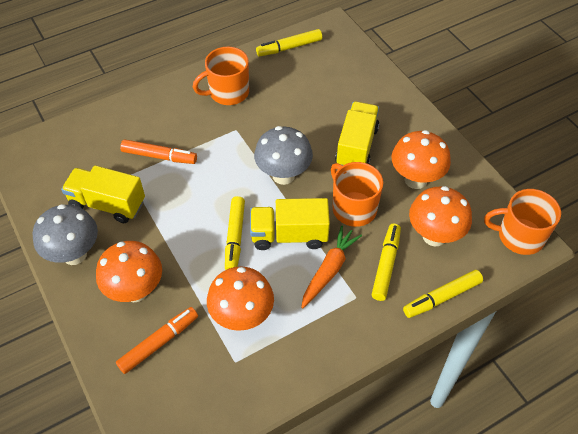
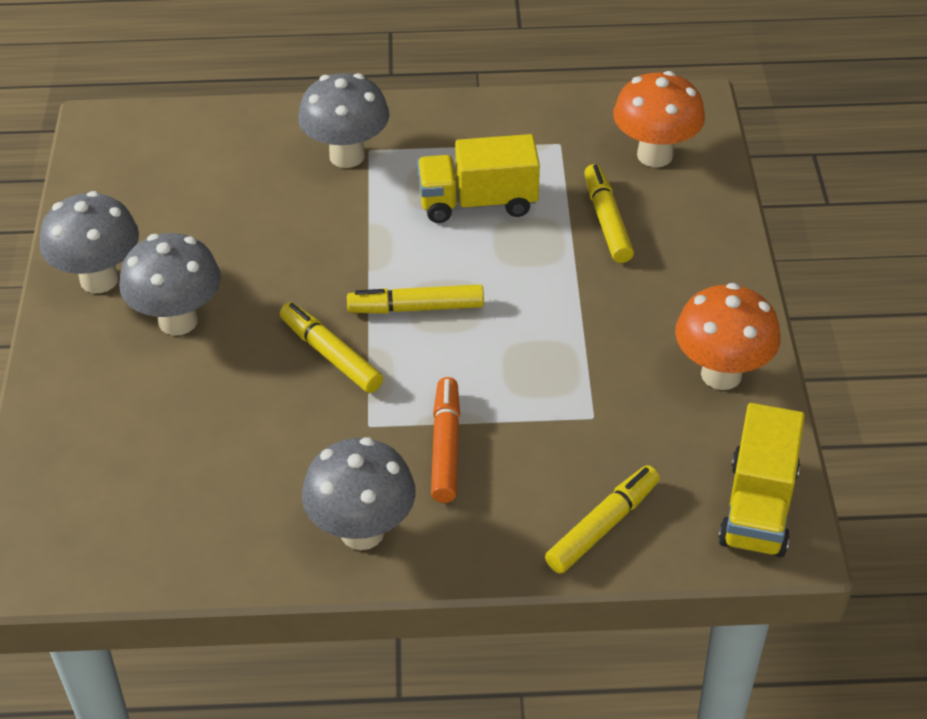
grey mushroom: [33,204,98,265] [254,126,313,185] = 2 -> [40,191,139,293] [119,233,221,335] [298,73,389,168] [302,437,416,550] = 4
orange carrot: [301,225,362,309] = 1 -> none = 0
orange marker: [116,307,198,374] [120,139,197,164] = 2 -> [431,377,460,503] = 1
orange mug: [193,47,249,105] [331,162,383,227] [484,189,561,255] = 3 -> none = 0
orange mushroom: [96,241,162,302] [207,267,274,331] [391,130,451,189] [409,186,472,246] = 4 -> [613,71,705,167] [675,283,781,390] = 2
yellow truck: [61,166,145,223] [250,198,330,250] [335,102,379,165] = 3 -> [417,134,540,223] [718,403,805,558] = 2

